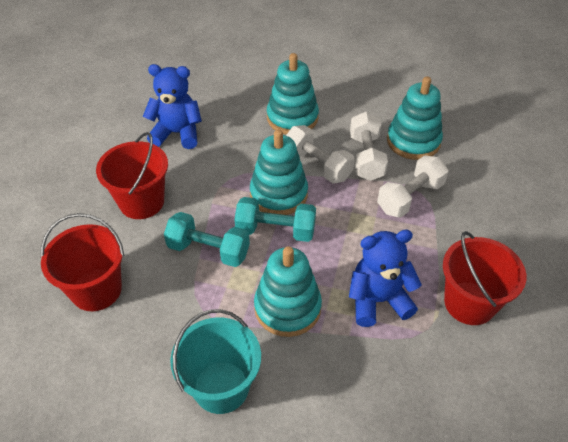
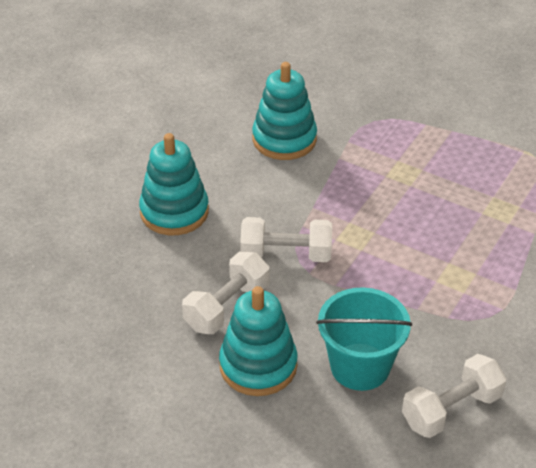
blue teddy bear: [143,64,202,149] [349,230,422,327] = 2 -> none = 0
red bucket: [41,213,124,311] [96,132,168,219] [443,231,526,325] = 3 -> none = 0
turquoise dumbbell: [164,212,250,267] [235,197,316,242] = 2 -> none = 0
turquoise stacking toy: [250,130,308,215] [254,246,322,337] [267,53,319,134] [387,76,443,160] = 4 -> [139,133,209,235] [219,286,297,396] [252,62,317,160] = 3

